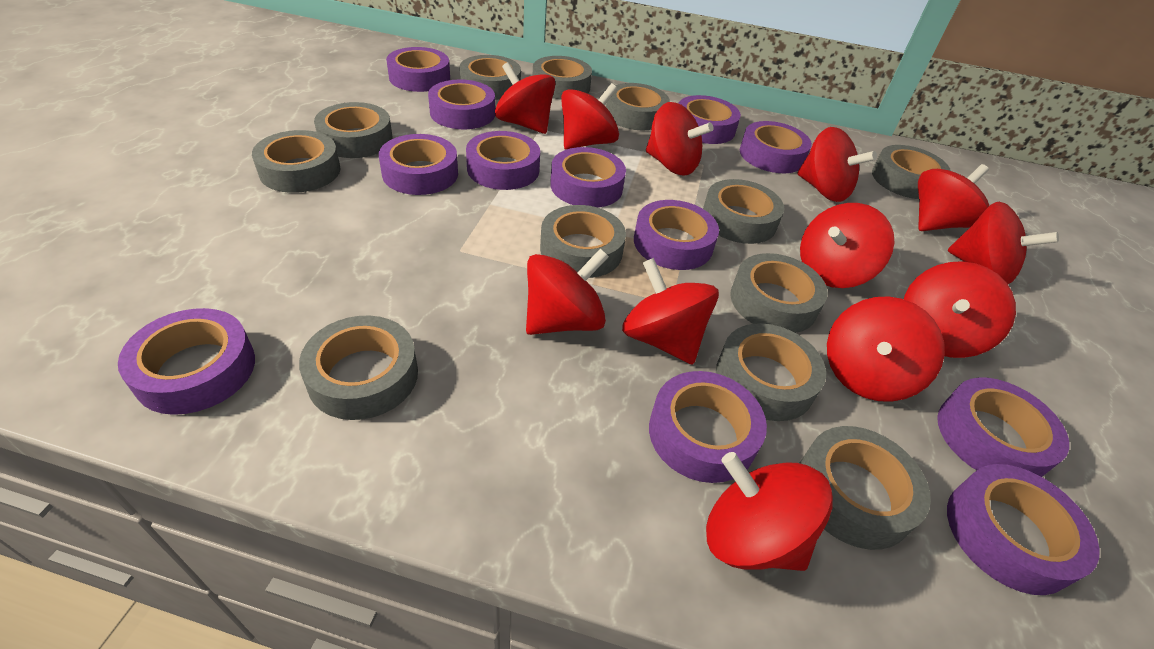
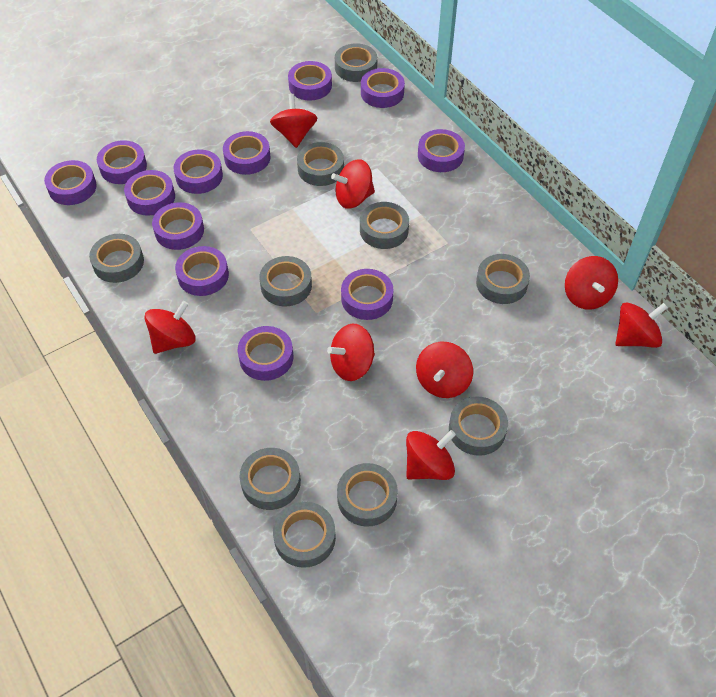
grey tape: [252,130,341,193] [299,316,418,420] [314,102,393,158] [460,55,521,100] [533,56,592,99] [540,205,626,278] [606,83,670,130] [703,179,784,244] [716,323,826,421] [730,253,828,333] [800,426,931,550] [872,145,951,199] = 12 -> [89,234,144,283] [240,448,301,510] [259,256,312,306] [273,502,336,568] [297,142,344,186] [335,43,377,82] [337,463,398,527] [360,202,409,249] [449,397,508,456] [476,254,530,304] = 10
red spinning top: [495,62,556,134] [526,248,609,335] [561,83,619,150] [622,258,719,365] [646,102,713,176] [706,452,833,571] [797,127,877,202] [800,203,895,288] [827,296,945,402] [904,261,1016,358] [918,164,989,231] [948,202,1059,284] = 12 -> [144,301,195,354] [270,94,317,148] [327,324,375,381] [331,159,375,209] [406,430,456,480] [416,342,473,398] [565,256,618,310] [615,302,668,348] = 8

